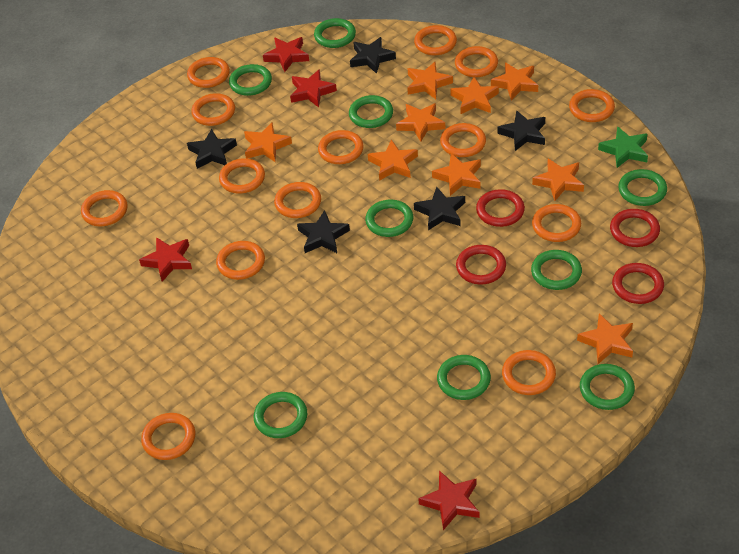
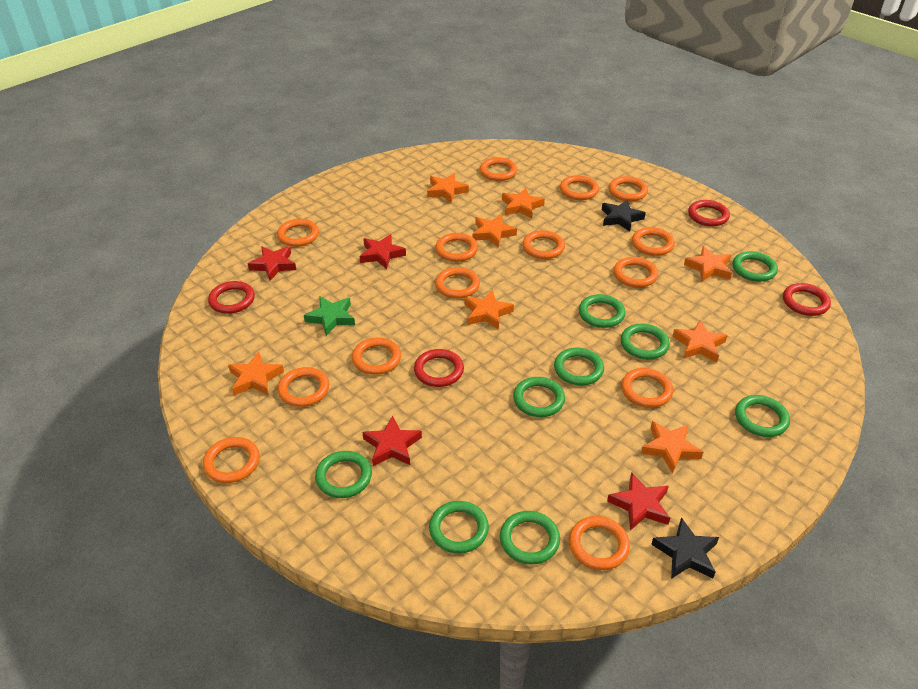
black star: [187,129,237,169] [297,210,350,253] [350,37,396,74] [414,187,465,230] [498,110,545,151] = 5 -> [602,199,646,232] [651,517,719,579] = 2
orange star: [244,123,292,162] [368,140,418,181] [396,103,446,142] [407,62,453,99] [432,153,481,196] [450,77,499,114] [491,62,538,100] [532,159,584,201] [577,313,633,364] = 9 -> [228,351,284,396] [427,173,469,203] [464,290,514,330] [473,214,517,248] [502,188,545,219] [641,421,703,474] [672,320,728,362] [684,246,732,282] = 8

